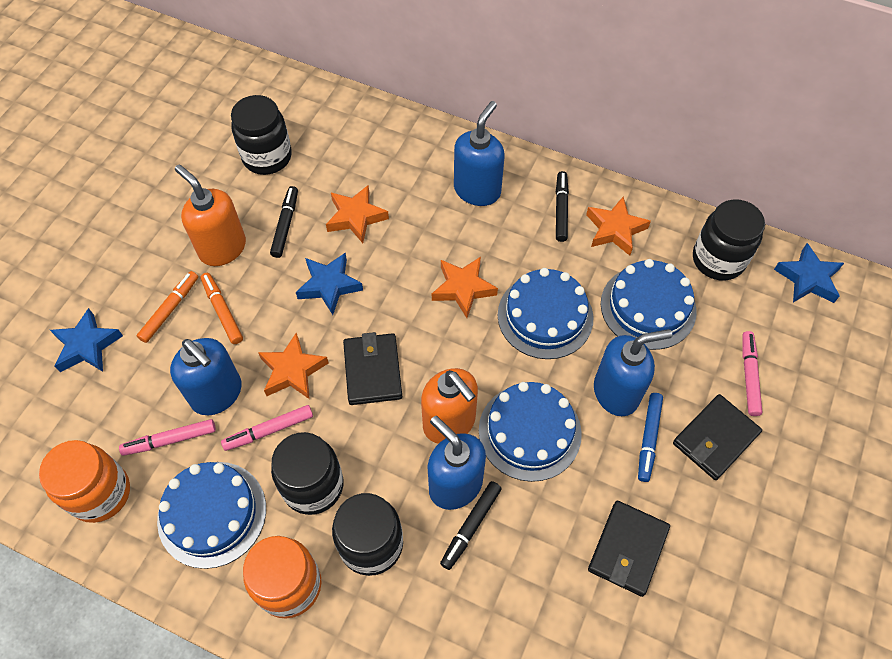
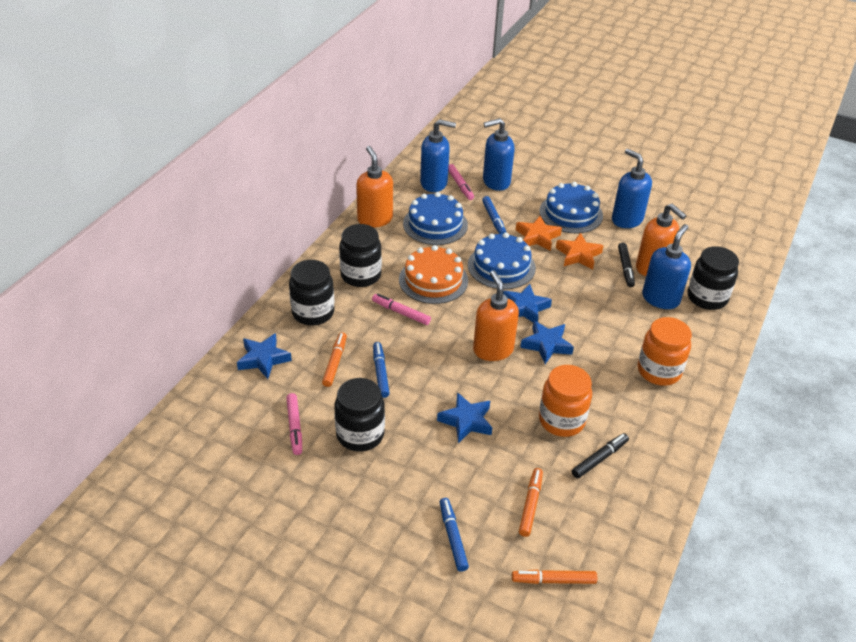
black marker: [270,186,298,258] [440,481,502,570] [556,171,569,242] = 3 -> [572,433,629,479] [618,242,635,287] = 2
black wallet: [343,332,402,405] [588,501,670,597] [673,394,762,480] = 3 -> none = 0
blue cake: [157,462,266,569] [479,382,582,482] [498,268,593,359] [601,259,697,350] = 4 -> [403,192,468,245] [468,232,536,289] [539,182,603,233] = 3
blue marker: [638,393,663,482] = 1 -> [373,342,390,398] [440,498,469,572] [482,196,506,234] = 3
blue star: [50,308,123,372] [296,253,363,315] [774,243,844,303] = 3 -> [237,333,292,379] [437,392,492,443] [503,284,552,322] [520,321,574,364] = 4
orange cake: none = 0 -> [399,245,468,304] = 1
orange marker: [137,271,198,343] [201,273,243,344] = 2 -> [322,333,347,387] [512,570,597,584] [519,468,543,537] = 3
orange soap dispenser: [175,165,246,266] [421,368,478,444] = 2 -> [356,146,393,228] [473,270,519,361] [636,204,686,276] = 3
orange star: [258,333,329,399] [326,185,389,243] [432,257,498,318] [586,197,651,256] = 4 -> [516,216,562,251] [556,233,604,270] = 2

